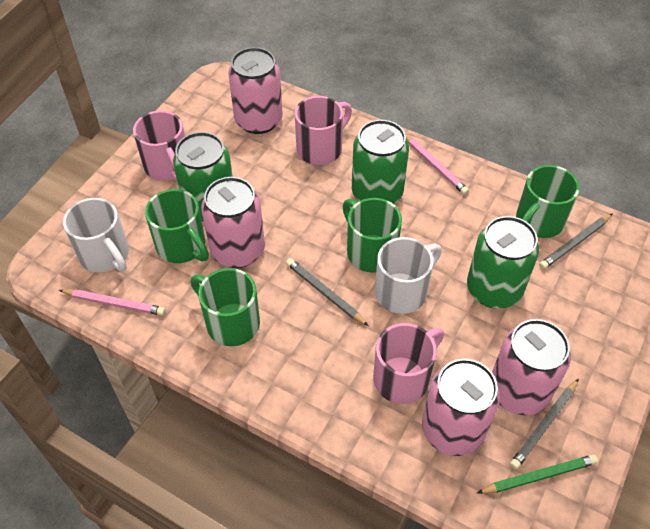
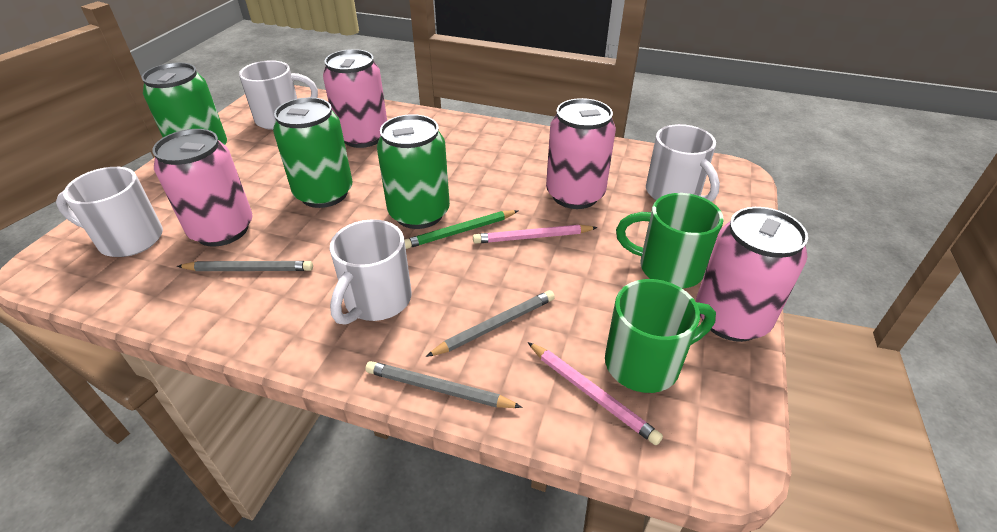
green mug: [145,189,209,263] [190,268,260,346] [342,198,402,272] [516,165,579,238] = 4 -> [605,279,716,393] [616,193,724,288] = 2
pink mug: [133,111,185,181] [295,96,352,165] [373,323,444,404] = 3 -> none = 0
white mug: [63,198,129,272] [375,237,442,314] = 2 -> [56,167,163,257] [239,60,318,130] [330,219,412,325] [646,124,720,202] = 4

